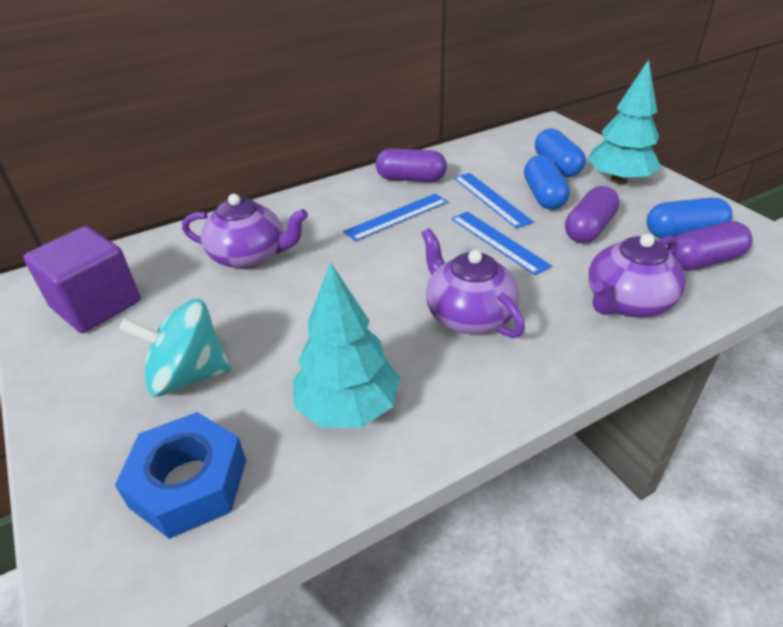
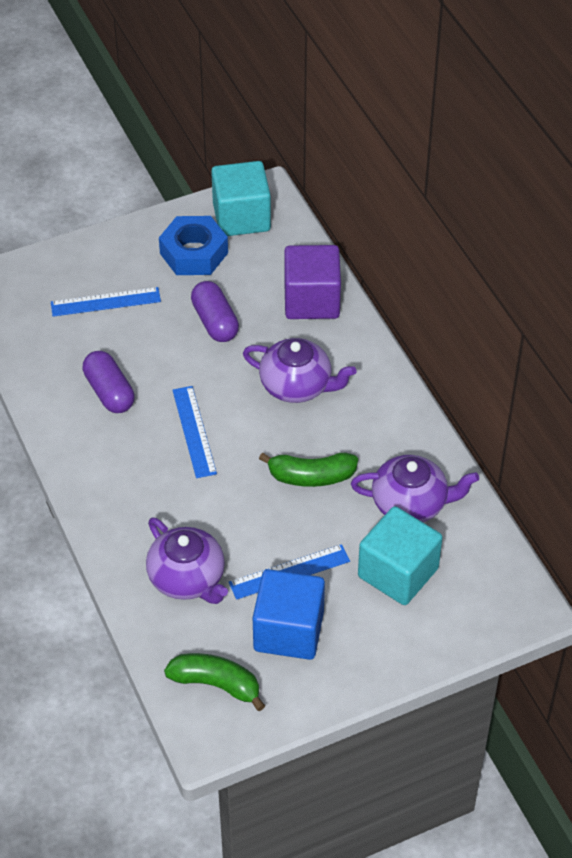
blue capsule: [524,155,570,210] [535,129,586,177] [647,198,733,238] = 3 -> none = 0
blue cube: none = 0 -> [253,569,325,660] = 1
green banana: none = 0 -> [164,653,265,711] [259,452,358,487] = 2
purple capsule: [376,148,447,182] [565,186,620,243] [672,221,753,271] = 3 -> [82,351,135,413] [191,281,239,342] = 2
turquoise cube: none = 0 -> [211,161,271,236] [358,506,442,605] = 2
turquoise spinning top: [119,299,231,396] = 1 -> none = 0
turquoise tree: [293,262,400,428] [587,60,661,184] = 2 -> none = 0

